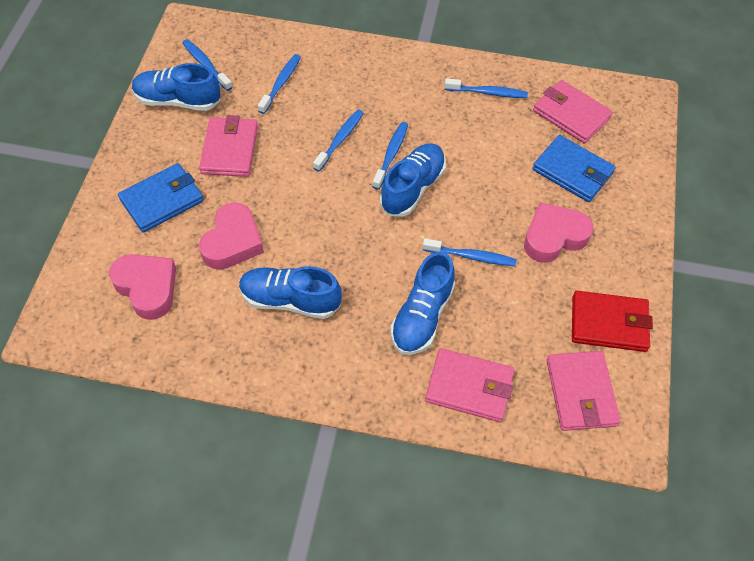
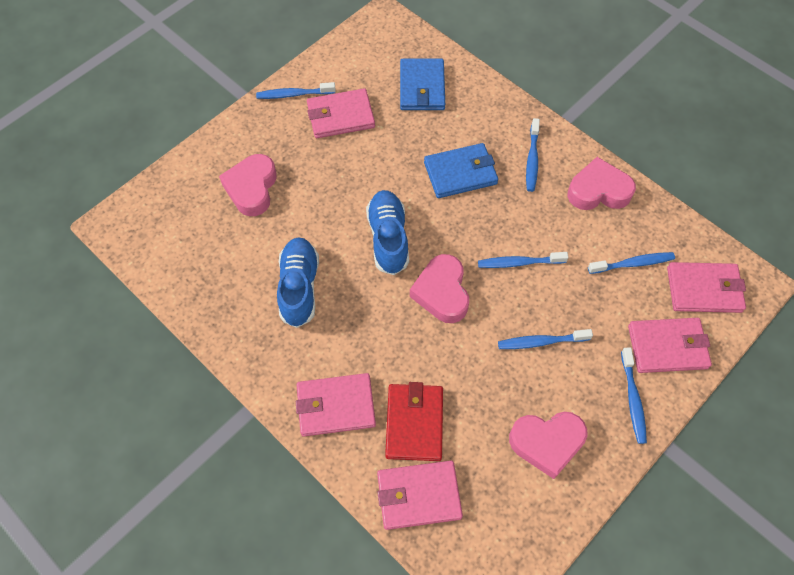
blue shoe: [132,63,221,111] [239,266,342,319] [380,143,446,217] [391,251,455,355] = 4 -> [277,237,319,328] [366,190,409,275] = 2
pink heart: [109,254,176,320] [199,202,264,270] [524,202,593,263] = 3 -> [219,154,277,216] [410,254,469,323] [509,412,587,479] [567,157,636,210] = 4
pink wallet: [199,115,258,177] [425,348,514,422] [533,80,613,143] [546,351,621,431] = 4 -> [296,373,376,436] [307,88,375,138] [377,461,463,530] [628,318,712,373] [667,262,746,313] = 5

